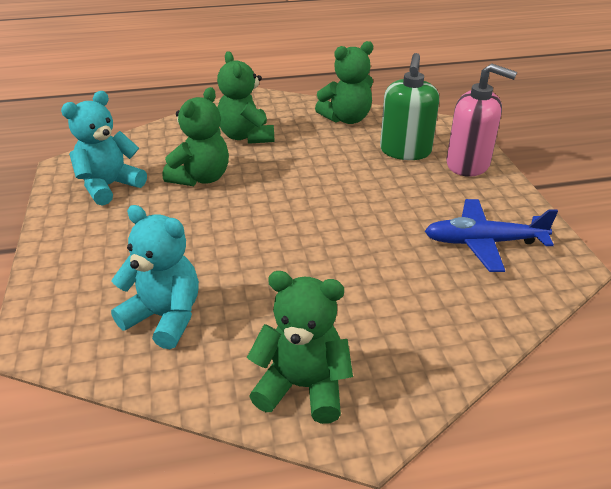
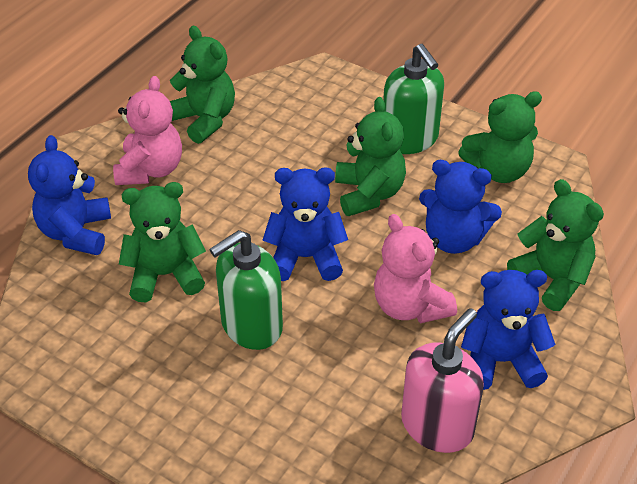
blue plane: [425,199,558,272] = 1 -> none = 0
blue teddy bear: none = 0 -> [28,135,111,255] [262,167,348,281] [419,160,502,254] [461,270,556,390] = 4
green soap dispenser: [380,53,439,160] = 1 -> [209,230,283,350] [383,44,444,154] = 2
green teddy bear: [163,87,229,186] [217,51,274,144] [247,271,353,424] [315,41,373,124] = 4 -> [119,182,206,302] [170,26,235,144] [335,97,406,216] [458,91,542,183] [507,179,604,311] = 5
pink teddy bear: none = 0 -> [113,76,182,185] [374,214,457,323] = 2
turquoise teddy bear: [61,91,147,206] [111,205,199,349] = 2 -> none = 0

